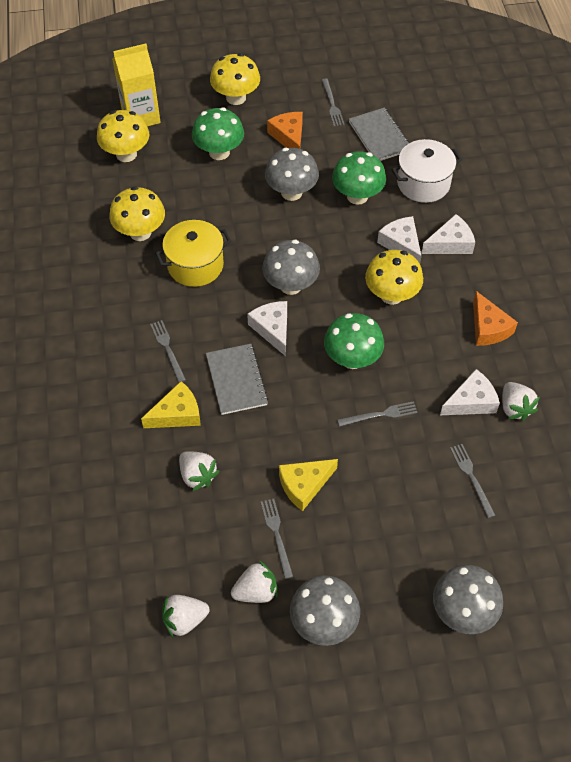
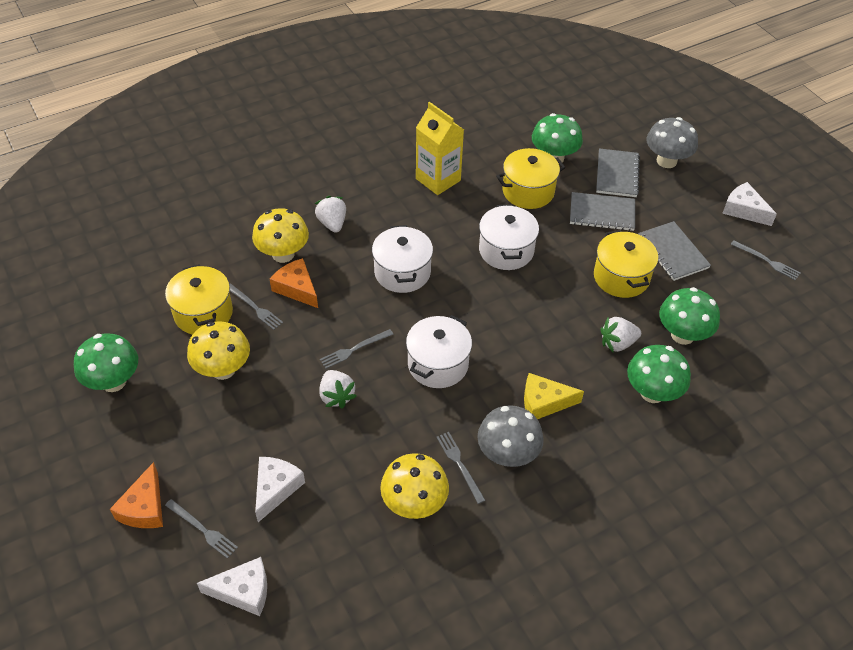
green mushroom: [192,107,244,160] [324,313,384,369] [332,151,386,205] = 3 -> [74,333,138,392] [532,113,583,162] [627,345,691,403] [659,287,720,345] = 4
grey mushroom: [262,240,320,295] [265,148,319,201] [290,575,360,646] [433,565,503,634] = 4 -> [477,405,544,467] [647,117,698,168] = 2
grey notebook: [206,344,269,415] [349,108,409,161] = 2 -> [570,192,635,231] [596,148,640,197] [638,221,711,281] = 3
white cheese: [247,301,287,356] [377,216,421,264] [421,214,475,254] [440,369,500,415] = 4 -> [197,557,267,616] [255,457,305,522] [722,182,777,226] = 3
white pot: [391,139,462,203] = 1 -> [372,225,433,293] [406,315,472,388] [479,204,539,270] = 3
white strawberry: [162,595,210,638] [179,451,219,491] [231,561,278,603] [502,382,540,421] = 4 -> [315,196,346,233] [319,370,357,409] [600,317,641,352] = 3
yellow cheese: [141,381,201,428] [279,459,338,511] = 2 -> [524,373,584,419] = 1
yellow mushroom: [97,110,149,162] [109,186,165,241] [210,53,260,105] [365,250,423,305] = 4 -> [187,321,250,380] [252,208,309,263] [380,453,449,519] = 3
yellow pot: [155,220,231,287] = 1 -> [165,264,233,335] [496,148,566,209] [594,230,658,298] = 3

